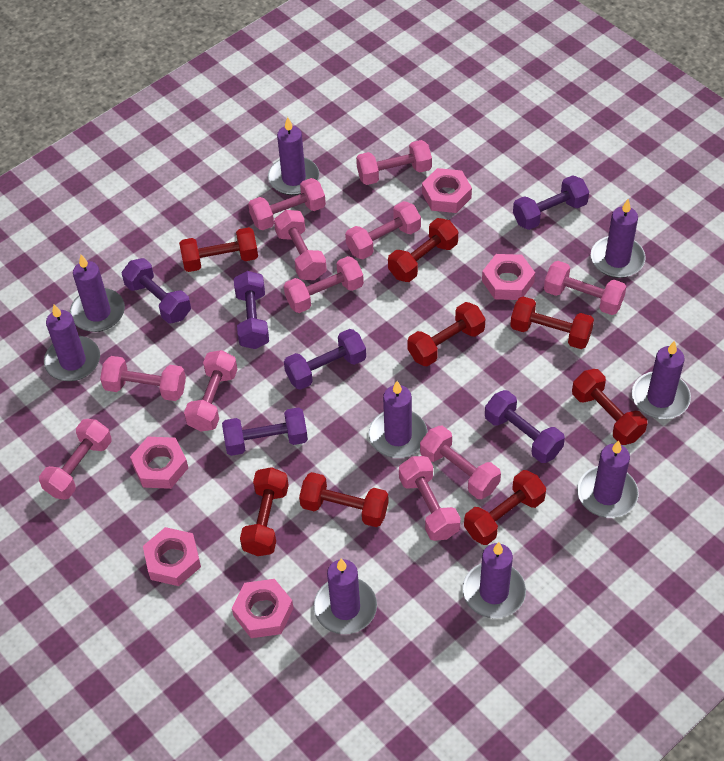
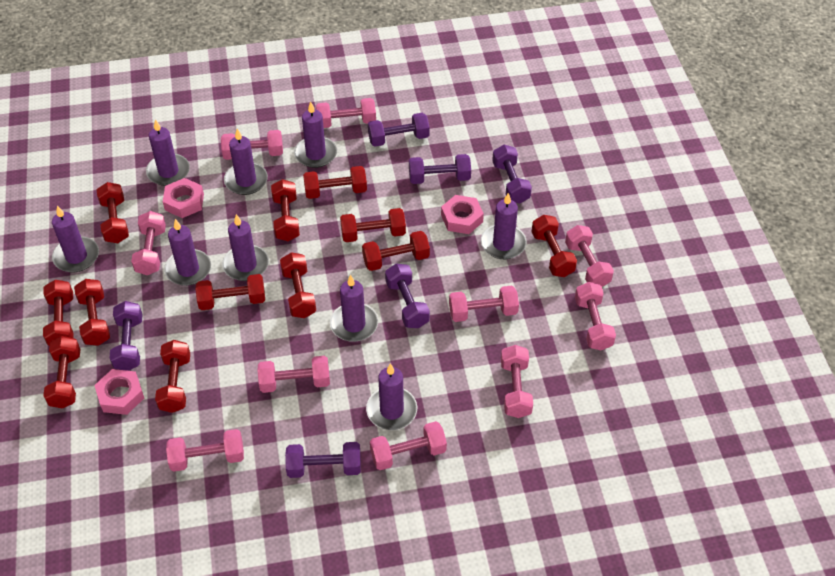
pink dumbbell: [39,419,112,500] [100,356,186,401] [184,350,238,431] [248,178,326,230] [274,210,327,280] [284,256,364,313] [345,201,421,259] [356,140,432,185] [399,456,461,541] [420,426,501,499] [544,261,626,315] = 11 -> [131,211,166,275] [166,429,244,472] [221,130,283,160] [258,356,330,393] [316,98,376,128] [370,421,447,470] [449,286,519,322] [501,345,533,418] [565,225,614,287] [575,282,616,350] = 10
pink nut: [130,437,188,489] [143,527,201,586] [232,579,294,638] [422,168,472,213] [482,254,535,300] = 5 -> [94,369,144,415] [163,178,204,218] [441,195,484,234] = 3
red dumbbell: [179,227,258,272] [240,467,289,556] [299,472,389,527] [388,218,458,282] [408,302,485,366] [464,470,546,545] [510,296,594,349] [572,369,647,445] = 8 -> [43,280,74,346] [43,336,80,409] [74,279,110,346] [97,182,129,243] [155,340,190,413] [195,274,265,310] [271,179,300,241] [280,252,316,318] [303,166,367,199] [340,208,406,242] [362,231,430,271] [532,215,577,277] = 12

